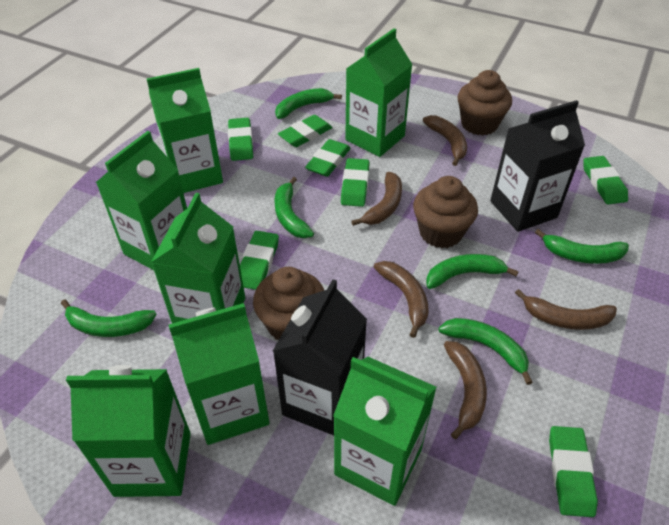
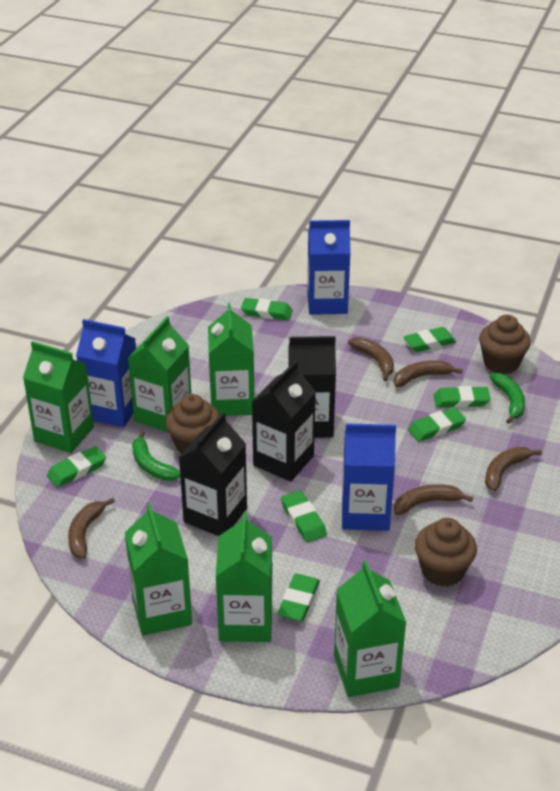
black carton: [273,279,367,435] [490,100,585,232] = 2 -> [179,412,247,536] [252,361,316,481] [288,336,336,438] = 3
blue carton: none = 0 -> [76,319,136,427] [307,220,351,315] [342,423,396,531] = 3
green banana: [61,299,156,337] [274,177,314,238] [275,88,342,119] [426,254,519,289] [439,318,533,385] [535,229,629,264] = 6 -> [132,431,180,481] [489,373,525,424] = 2
green carton: [66,365,191,497] [96,131,187,270] [147,68,223,193] [151,193,245,323] [169,303,270,445] [333,357,437,506] [345,28,412,157] = 7 -> [23,341,94,453] [125,503,192,636] [128,317,191,433] [208,303,255,416] [216,512,273,642] [334,561,406,697] = 6

